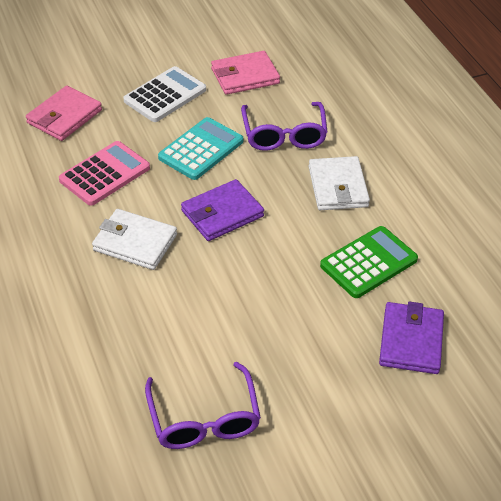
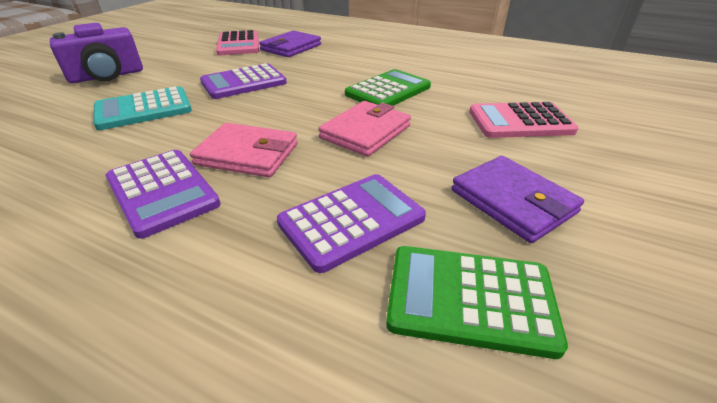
green calculator: [320,226,418,298] = 1 -> [345,69,431,106] [386,246,568,359] = 2
pink calculator: [59,141,150,206] = 1 -> [216,30,259,55] [469,102,579,138] = 2
purple calculator: none = 0 -> [105,150,220,239] [200,63,287,99] [277,174,426,273] = 3
purple camera: none = 0 -> [50,23,143,83] = 1
purple glasses: [145,362,261,449] [241,102,327,151] = 2 -> none = 0
white calculator: [123,66,206,122] = 1 -> none = 0
white wallet: [92,209,177,270] [309,156,370,210] = 2 -> none = 0

